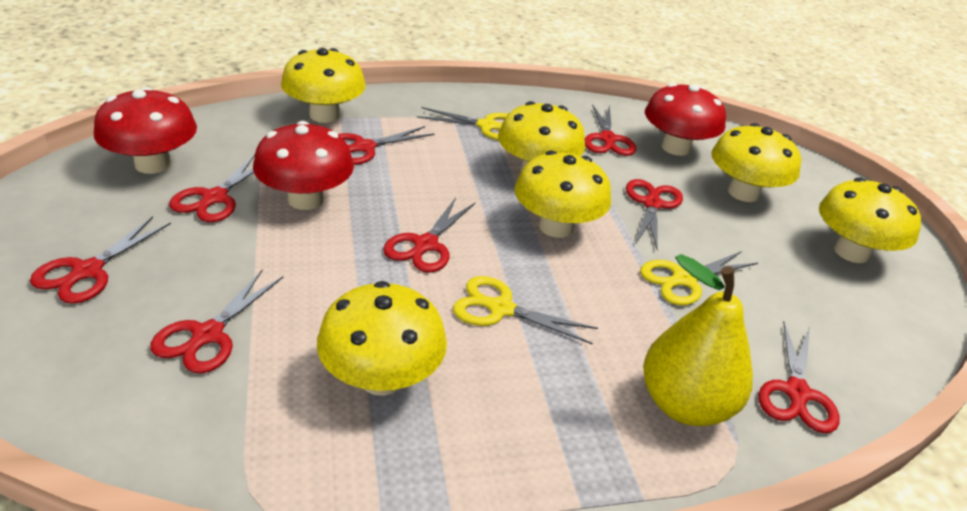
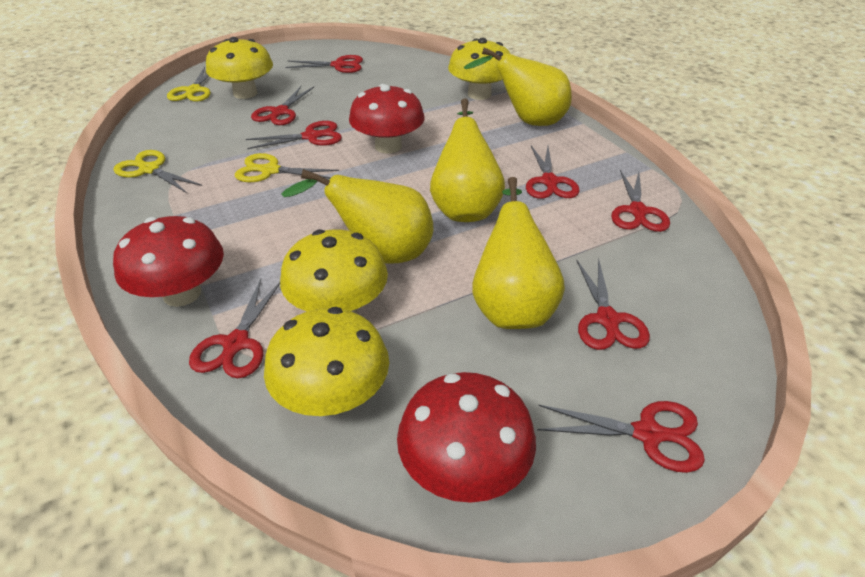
yellow mushroom: [281,48,366,123] [317,281,447,396] [498,101,585,171] [515,151,611,238] [711,123,801,202] [819,177,921,263] = 6 -> [206,37,273,99] [264,307,389,416] [280,229,388,313] [448,38,511,100] = 4
yellow pear: [643,254,753,426] = 1 -> [282,169,433,264] [430,98,505,222] [464,47,572,126] [472,177,565,329] = 4

